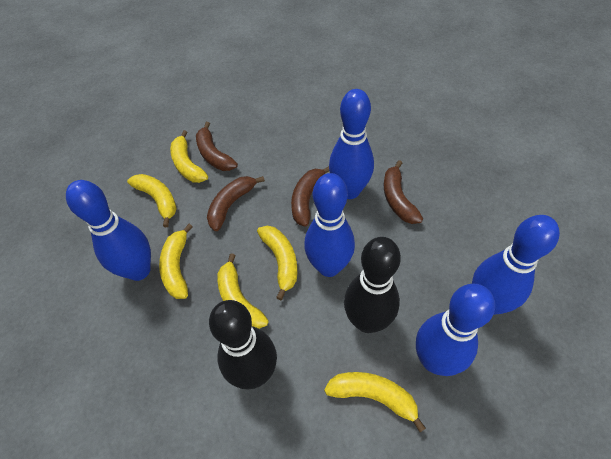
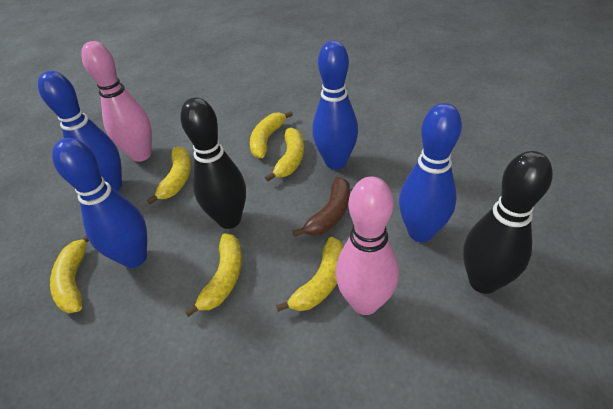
blue bowling pin: [66,180,151,281] [304,173,355,277] [329,89,374,199] [416,284,495,376] [472,215,560,315] = 5 -> [38,71,122,191] [52,138,147,268] [312,40,358,170] [399,103,462,242] = 4
brown banana: [196,122,238,171] [207,176,265,231] [291,166,329,227] [384,160,423,224] = 4 -> [292,177,350,237] = 1
pink bowling pin: none = 0 -> [81,41,152,162] [336,177,399,315] = 2

